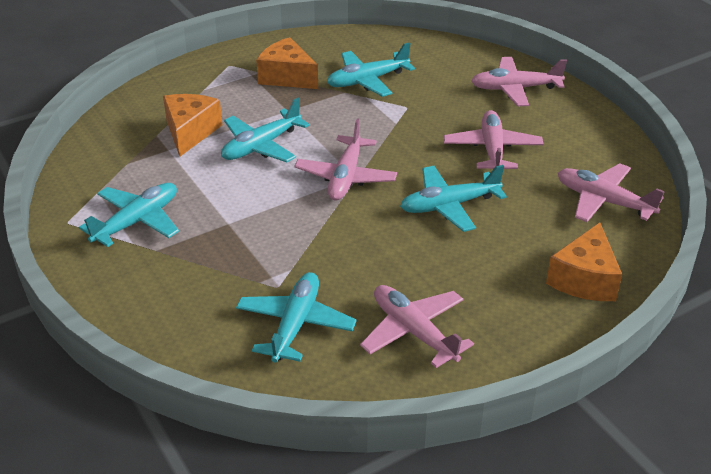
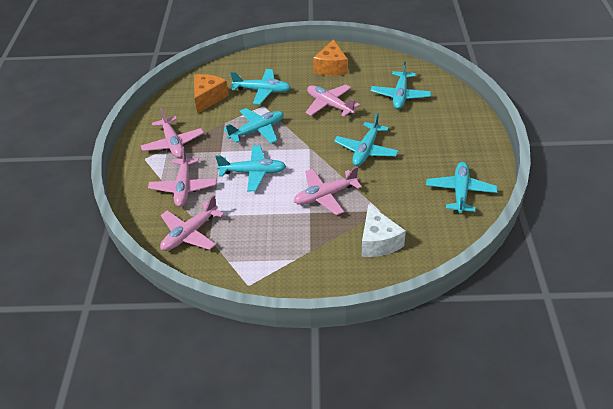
orange cheese: [163,94,222,156] [256,37,318,89] [546,222,622,301] = 3 -> [194,74,229,114] [313,39,348,76] = 2
turquoise plane: [79,183,179,247] [221,97,310,162] [236,272,357,363] [327,42,415,97] [400,165,507,232] = 5 -> [215,145,286,191] [224,108,284,144] [230,69,291,105] [334,113,399,166] [371,61,431,109] [426,162,497,214] = 6
white cheese: none = 0 -> [362,204,406,257] = 1

